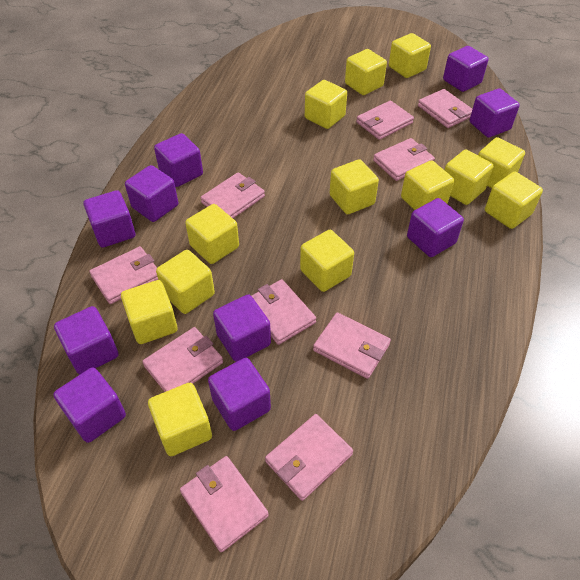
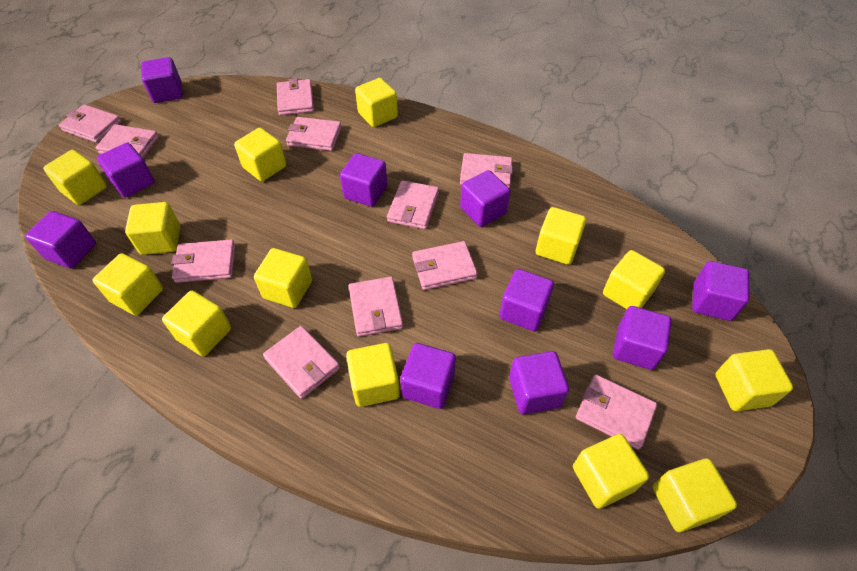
pink wallet: [89,246,158,304] [142,327,223,392] [180,456,269,552] [201,173,265,218] [252,279,316,345] [265,414,353,501] [313,313,391,379] [356,100,414,140] [373,138,435,181] [418,89,472,128] = 10 -> [59,104,122,143] [95,124,159,158] [171,239,235,283] [263,326,340,399] [277,78,314,116] [286,117,342,151] [349,277,403,337] [387,180,439,229] [412,241,478,290] [460,153,514,189] [576,374,657,450] = 11

